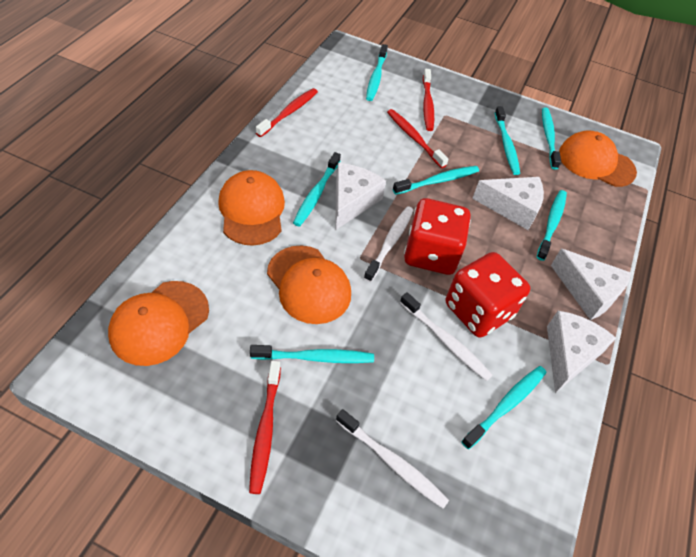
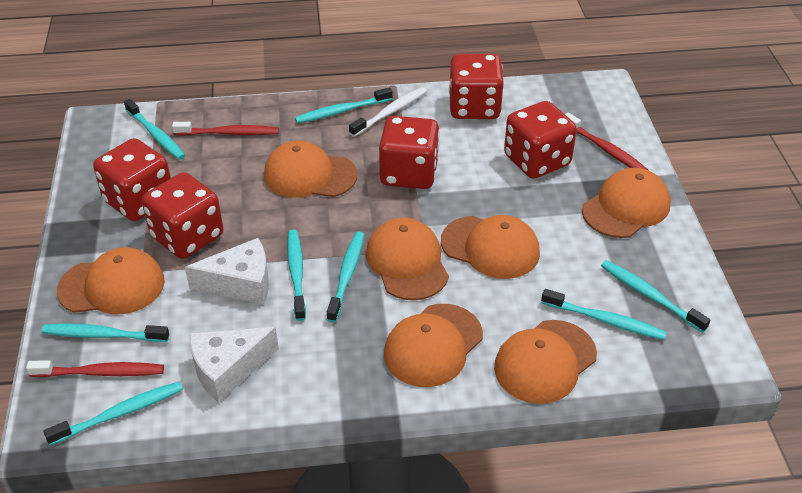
orange cap: [108,281,209,366] [218,170,285,246] [267,246,351,324] [559,131,637,187] = 4 -> [57,247,165,314] [264,141,357,198] [366,218,449,300] [384,304,483,387] [441,215,540,279] [494,320,597,404] [582,168,670,238] = 7
red dice: [404,198,471,275] [446,252,530,338] = 2 -> [93,138,171,221] [142,172,223,259] [379,116,440,189] [449,54,504,119] [504,101,577,179] = 5
red toothbrush: [249,361,281,494] [256,88,318,137] [387,109,448,168] [423,69,434,131] = 4 -> [26,360,164,377] [172,122,279,135] [565,112,648,170] = 3
white cheese: [335,163,386,230] [472,177,544,230] [547,311,616,393] [551,249,631,320] = 4 -> [185,238,269,305] [189,327,279,403] = 2
white toothbrush: [336,409,449,509] [364,206,414,282] [400,292,493,381] = 3 -> [349,87,427,137] = 1

